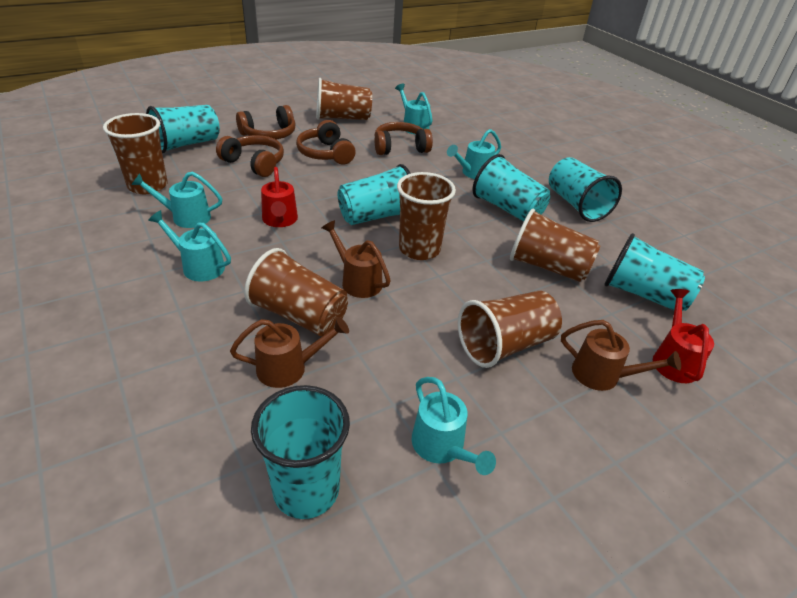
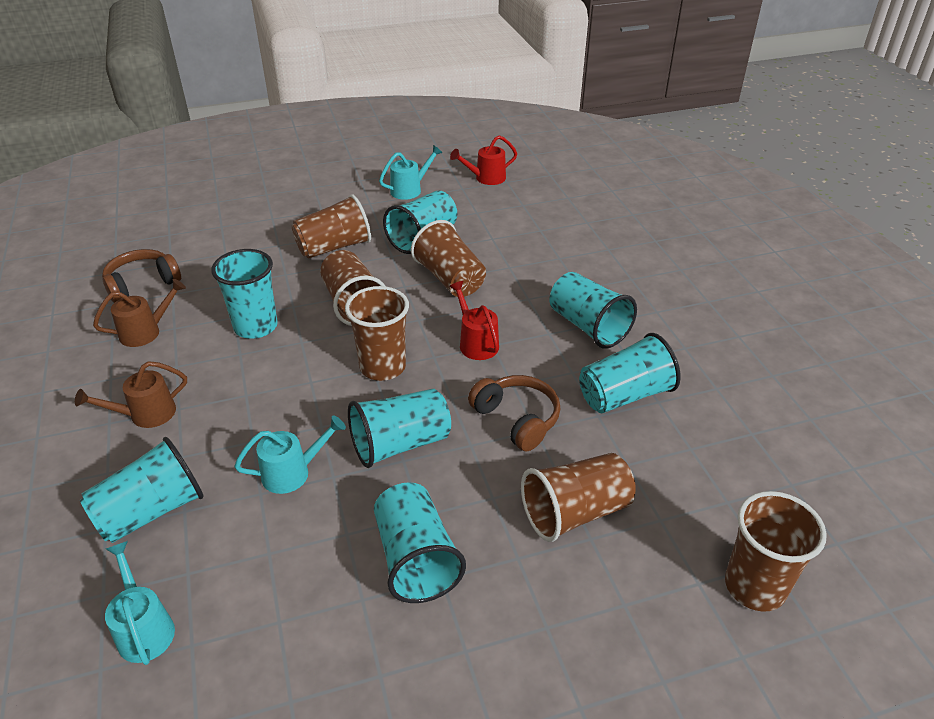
brown headphones: [216,135,284,177] [236,105,295,139] [296,120,356,164] [375,122,433,155] = 4 -> [102,249,181,303] [468,375,560,451] = 2
brown watering can: [230,317,349,388] [322,220,391,298] [561,320,681,391] = 3 -> [75,361,187,428] [93,279,186,347] = 2
turquoise cup: [146,105,220,153] [251,385,350,519] [337,164,411,225] [472,154,550,222] [549,157,622,222] [604,233,705,311] = 6 -> [80,437,203,543] [211,249,278,339] [348,389,451,468] [374,482,466,603] [383,190,457,254] [550,272,637,349] [579,333,681,413] = 7
turquoise watering can: [131,172,222,228] [148,210,231,281] [395,84,433,134] [412,377,496,475] [447,129,501,179] = 5 -> [105,541,175,665] [234,415,346,494] [379,145,443,200] = 3

